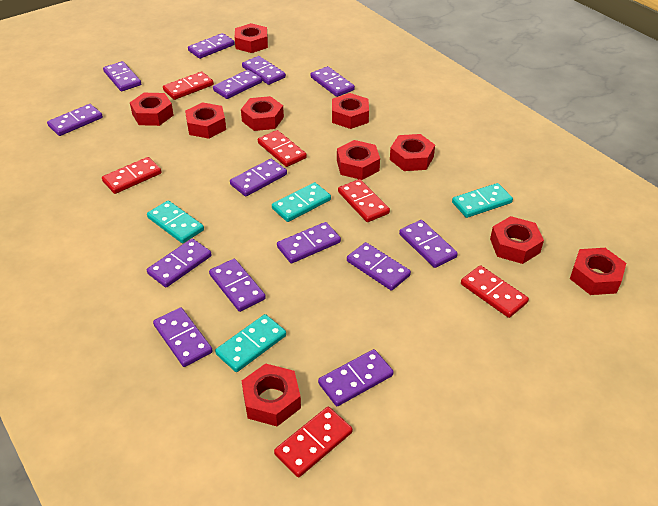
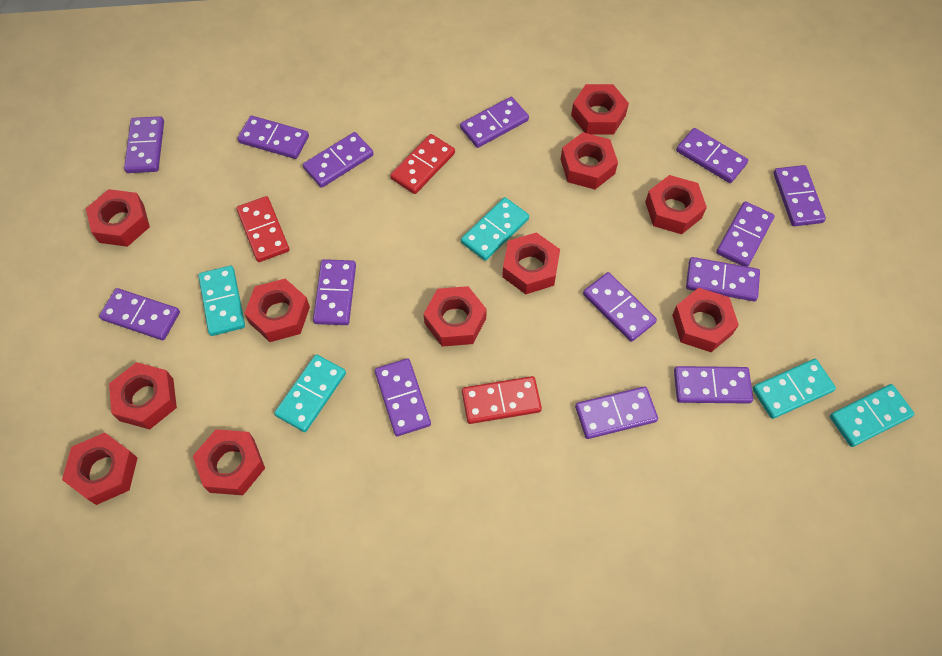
red domino: [102,157,161,194] [163,71,214,100] [258,130,307,167] [274,407,352,477] [338,179,390,222] [461,265,529,318] = 6 -> [236,196,289,262] [390,134,455,194] [462,376,542,424] = 3
red nut: [130,93,174,126] [185,102,226,139] [235,23,268,53] [241,96,284,131] [242,363,301,426] [332,93,369,129] [337,140,380,180] [390,134,435,171] [490,216,544,264] [570,248,626,295] = 10 -> [62,433,137,505] [86,189,150,247] [109,362,177,429] [193,429,265,495] [244,279,310,342] [424,286,487,347] [502,232,560,294] [560,132,618,189] [571,84,629,135] [645,175,707,234] [672,288,739,352] = 11
turquoise domino: [147,200,204,243] [215,314,286,372] [272,182,331,222] [452,183,513,218] = 4 -> [198,266,245,336] [274,354,346,432] [461,197,529,261] [752,359,836,419] [830,384,914,447] = 5

